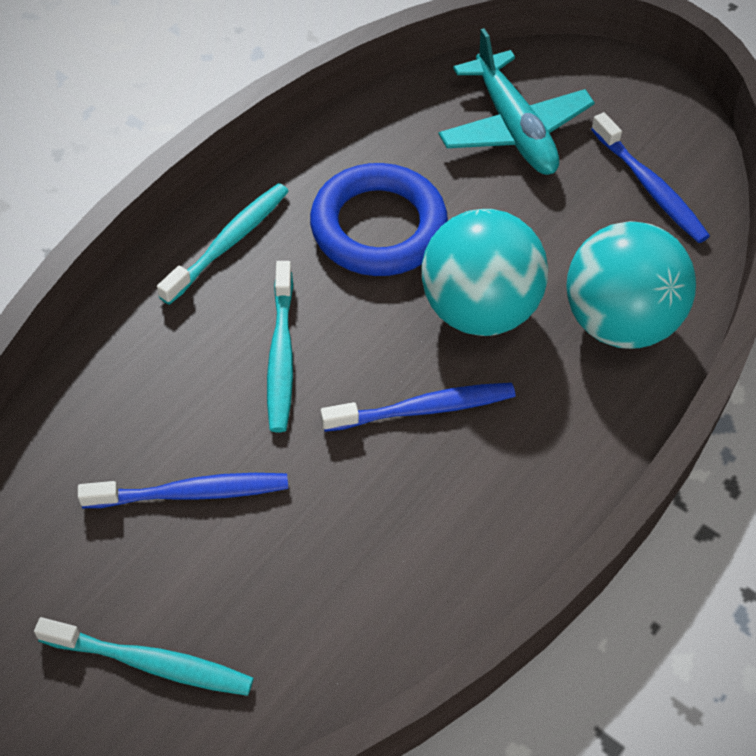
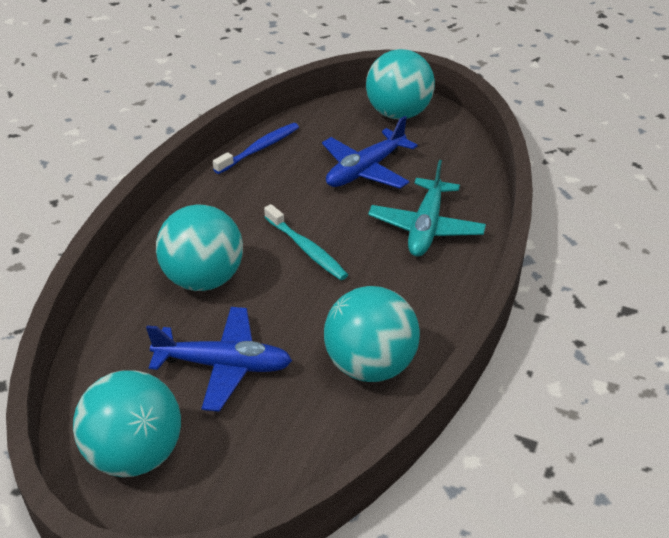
blue plane: none = 0 -> [146,307,292,412] [322,116,418,188] = 2
blue ring: [310,163,448,276] = 1 -> none = 0
blue toothbrush: [78,473,288,508] [321,383,515,432] [591,112,710,243] = 3 -> [213,123,299,174] = 1
turquoise ball: [421,209,548,336] [566,221,696,349] = 2 -> [73,370,181,477] [156,204,243,291] [324,286,420,382] [366,49,435,119] = 4
turquoise toothbrush: [34,617,253,696] [157,183,289,305] [267,261,293,432] = 3 -> [264,204,348,280] = 1

